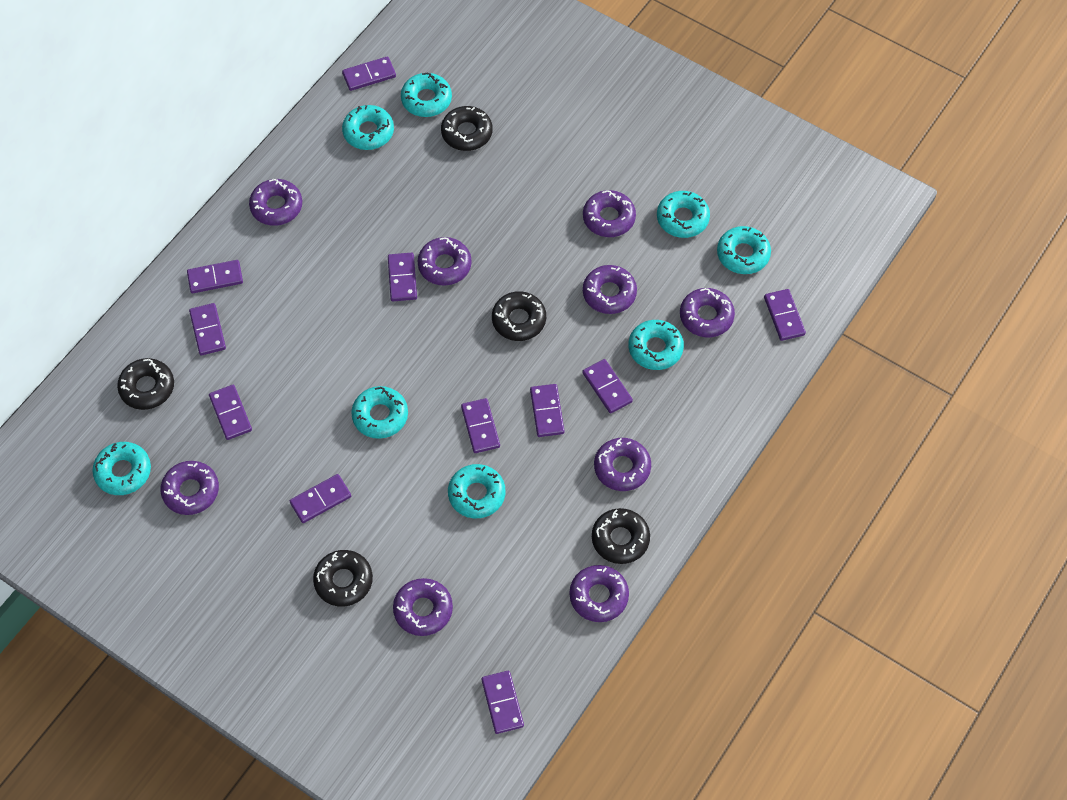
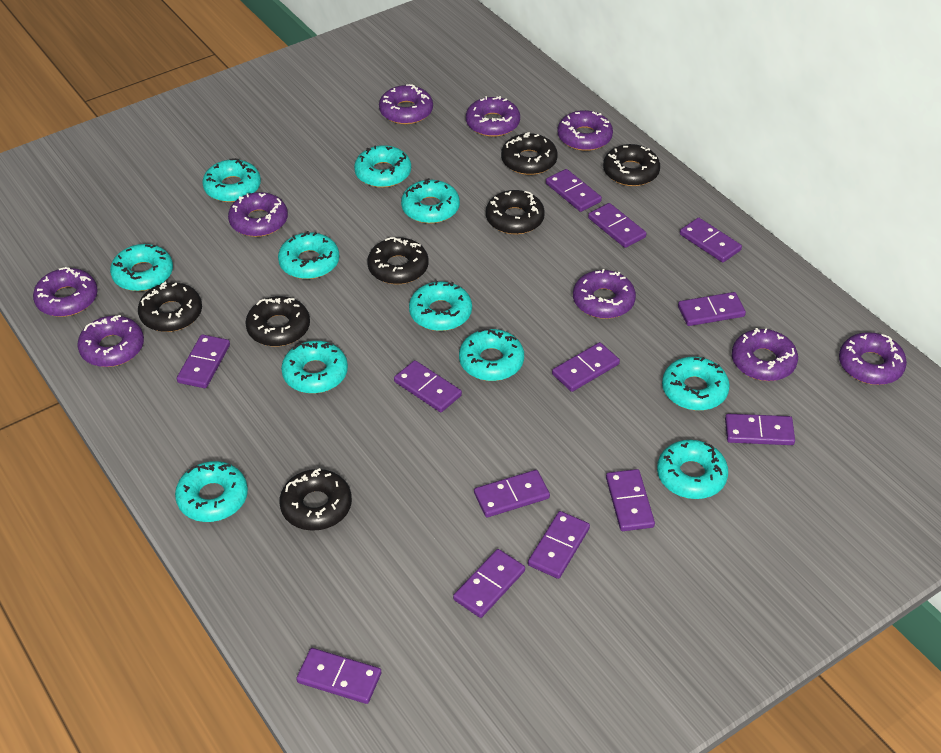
black donut: [117,358,174,410] [313,550,373,607] [441,106,493,151] [492,291,546,341] [592,508,650,564] = 5 -> [138,282,202,332] [246,296,310,346] [279,468,352,531] [367,237,428,284] [486,190,545,235] [501,132,558,175] [603,144,660,186] = 7
purple domino: [187,260,243,293] [189,303,226,355] [209,385,252,440] [290,474,351,523] [342,56,396,91] [388,253,417,301] [461,398,500,453] [481,671,524,734] [530,384,565,437] [582,359,633,414] [764,289,806,341] = 11 -> [177,334,230,388] [296,648,381,704] [394,360,462,412] [453,549,525,618] [474,470,550,517] [528,511,590,579] [546,169,602,212] [552,342,620,392] [588,203,646,248] [606,469,655,531] [678,292,746,326] [680,218,742,262] [725,414,795,445] = 13
turquoise donut: [92,442,151,495] [342,105,394,150] [351,386,408,439] [401,73,452,117] [448,464,505,518] [629,320,684,370] [657,191,710,238] [717,226,771,274] = 8 -> [110,244,173,291] [175,461,248,522] [202,158,261,202] [278,231,339,279] [281,341,348,394] [354,145,411,188] [401,178,460,224] [409,281,472,331] [459,328,524,381] [657,440,728,499] [662,357,730,411] = 11

